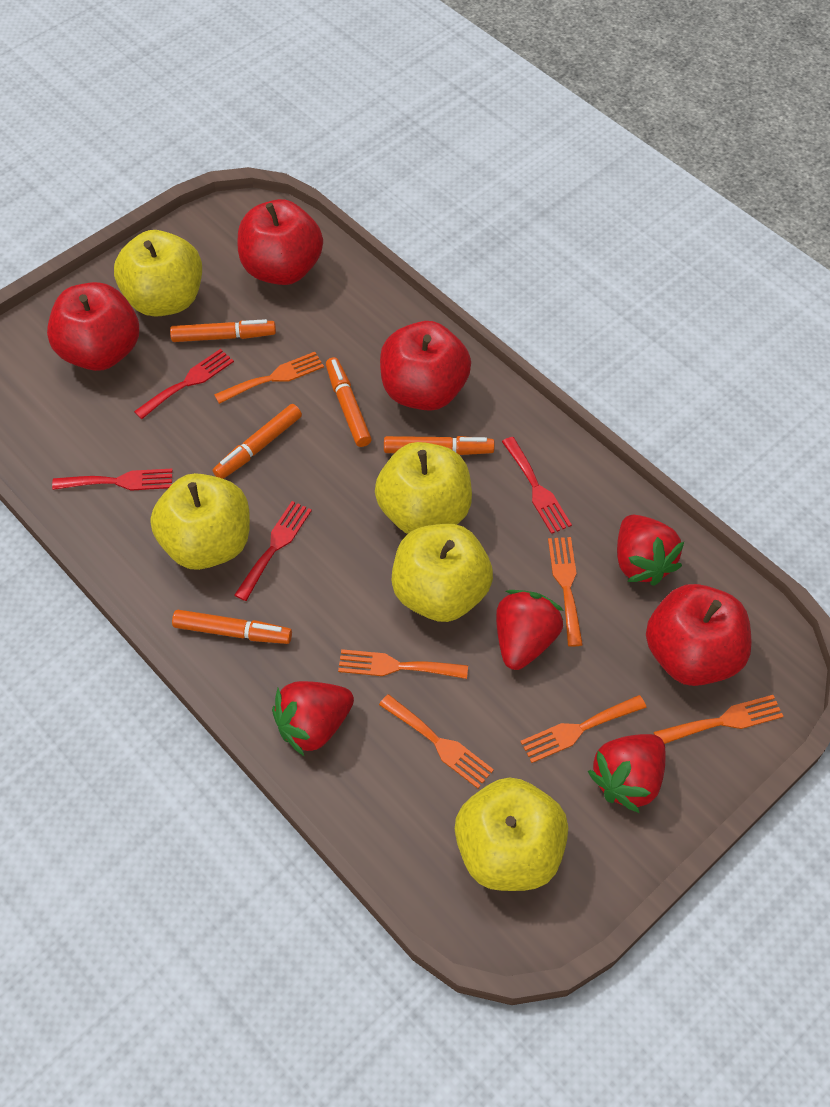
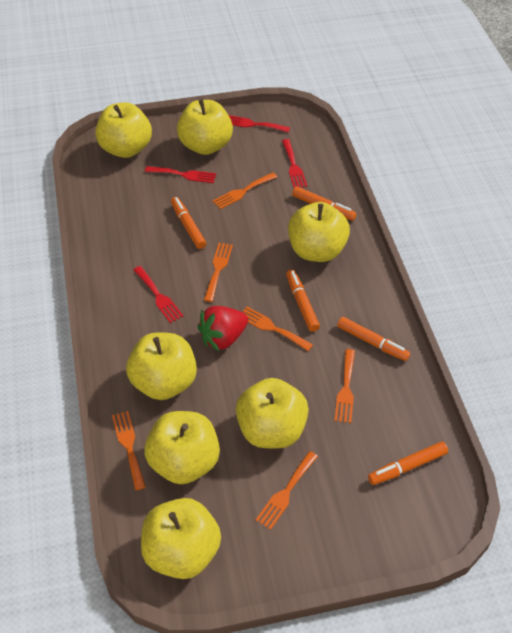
red apple: [47,282,139,371] [238,199,323,285] [380,321,471,411] [646,584,752,686] = 4 -> none = 0
red strawberry: [272,681,354,756] [496,590,563,670] [588,734,666,813] [617,515,684,586] = 4 -> [197,306,248,351] = 1
yellow apple: [114,230,202,317] [150,473,250,570] [375,442,472,534] [392,524,493,622] [455,777,568,891] = 5 -> [95,102,152,158] [126,333,197,400] [141,498,221,579] [144,411,220,484] [177,99,233,155] [236,378,309,448] [288,202,350,262] = 7

